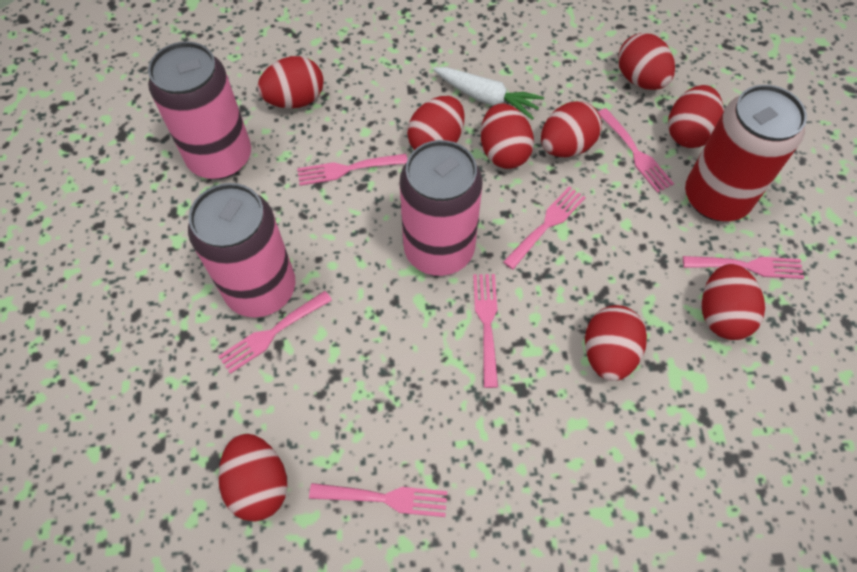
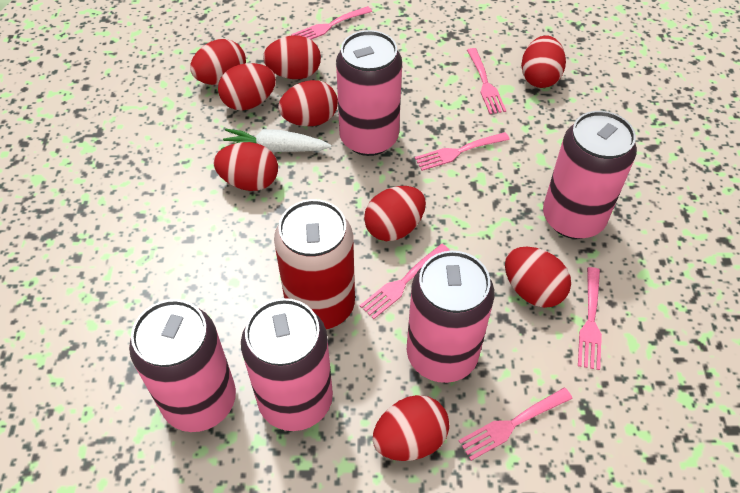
pink can: [148,41,251,179] [188,183,295,317] [400,140,482,276] = 3 -> [129,299,236,432] [241,298,333,431] [336,30,402,156] [407,251,494,383] [543,111,637,239] = 5
pink fork: [218,291,332,374] [297,154,408,186] [309,483,447,517] [473,274,498,388] [503,186,586,270] [599,108,674,193] [683,256,804,279] = 7 -> [292,6,372,40] [360,244,450,319] [415,132,510,171] [459,387,573,461] [467,48,506,114] [578,267,602,370] = 6

